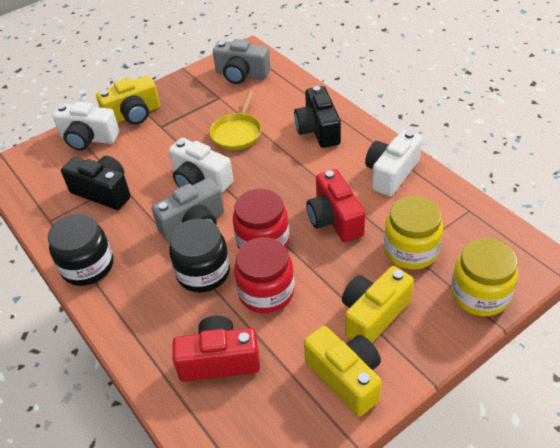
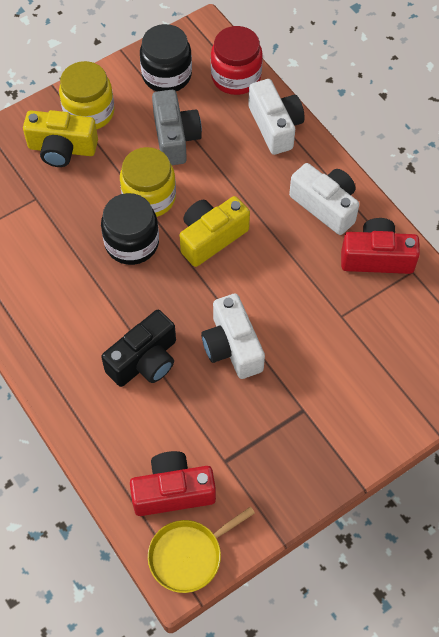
black camera: [61,156,131,210] [294,86,341,148] = 2 -> [101,310,176,387] = 1
grey camera: [152,178,224,241] [213,39,271,84] = 2 -> [152,90,202,165] = 1
red jar: [233,189,289,248] [234,237,294,313] = 2 -> [211,26,263,95] = 1
yellow camera: [96,76,160,125] [304,326,382,416] [342,266,414,343] = 3 -> [23,110,98,167] [180,196,250,267] = 2

